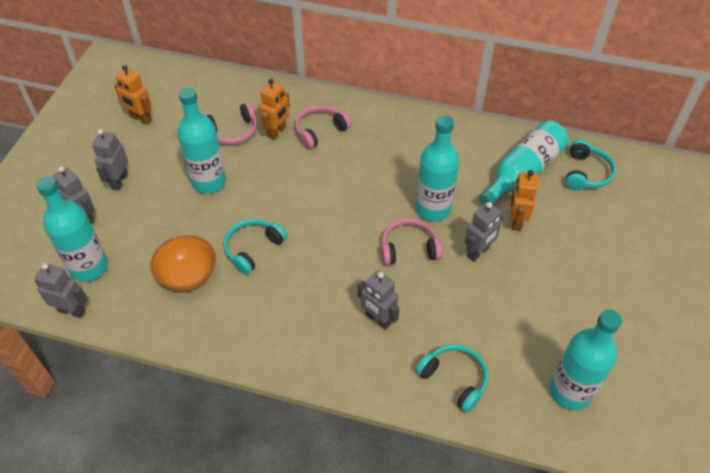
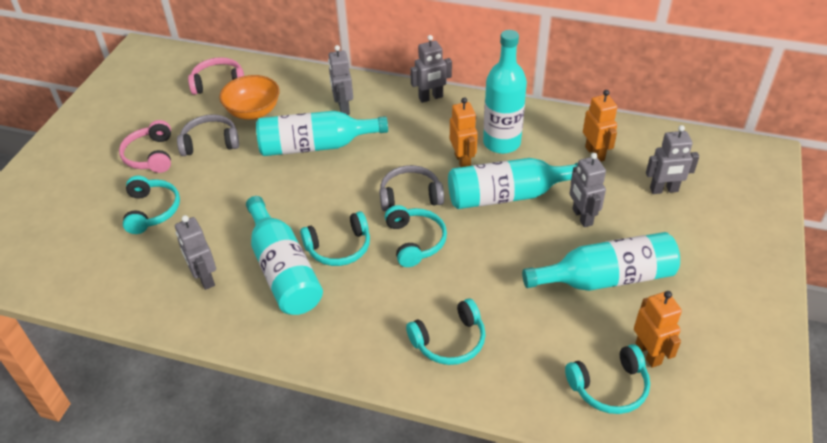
grey headphones: none = 0 -> [177,114,239,156] [379,165,444,211] = 2
pink headphones: [207,102,257,145] [295,105,351,149] [381,219,443,265] = 3 -> [119,120,171,173] [188,57,244,95] = 2
turquoise headphones: [224,219,287,275] [416,344,488,413] [565,139,616,191] = 3 -> [123,176,180,234] [300,211,370,266] [385,205,447,267] [406,298,486,365] [565,344,650,414] = 5

